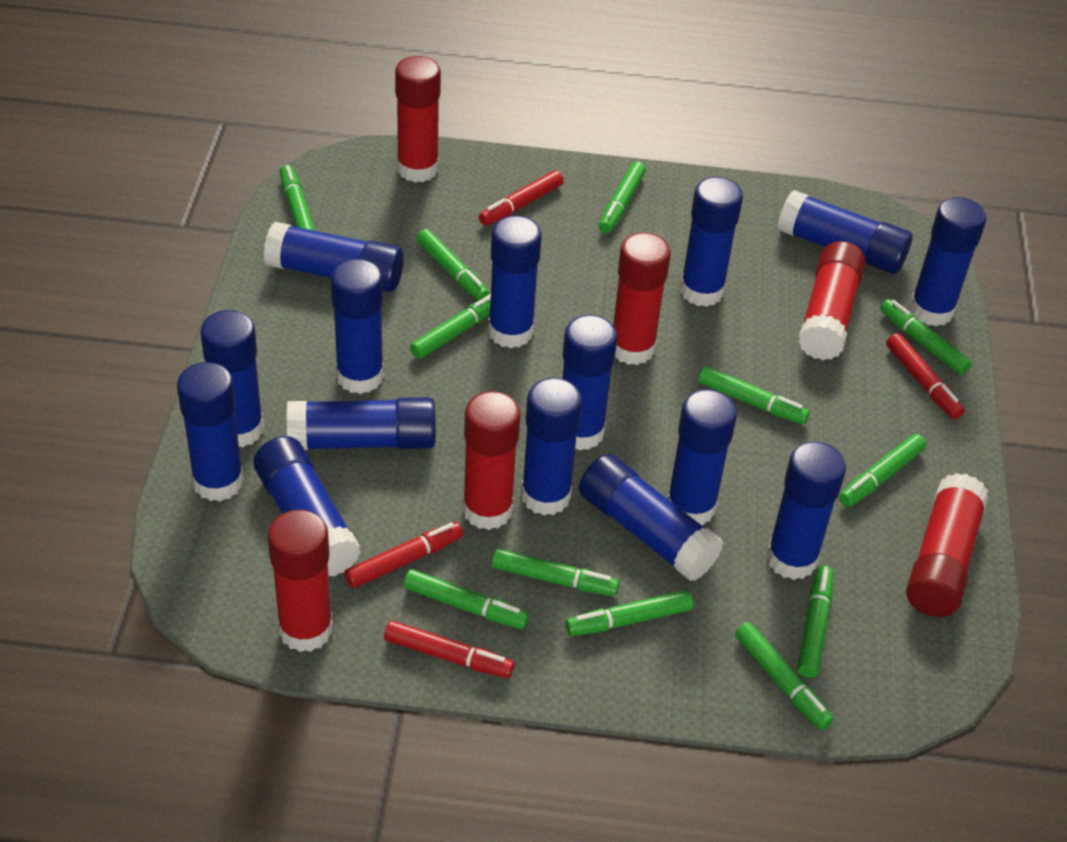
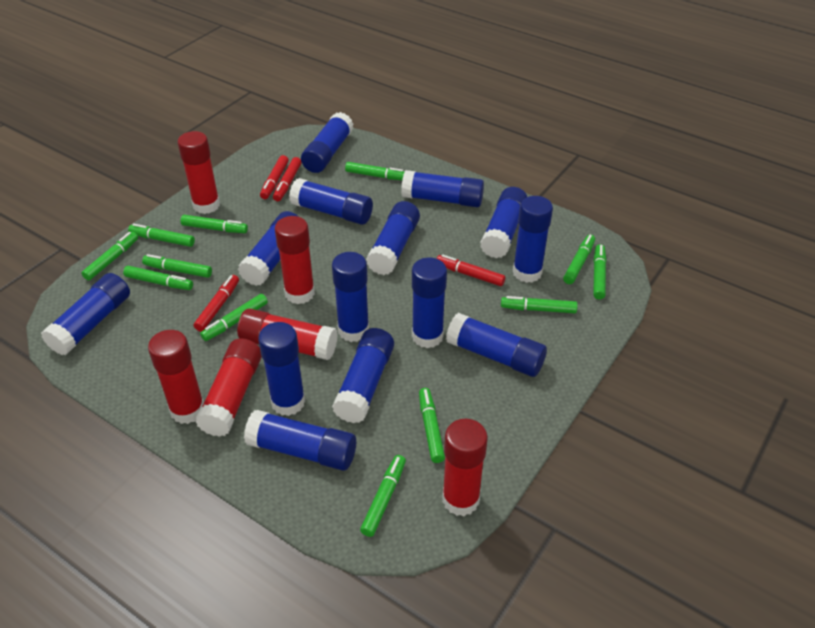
blue glue stick: [177,362,244,501] [200,310,264,447] [254,436,361,576] [264,222,404,292] [287,397,436,450] [330,259,384,394] [488,216,542,348] [521,378,582,515] [562,315,618,451] [579,454,723,581] [667,389,737,525] [680,177,743,307] [766,442,846,580] [777,190,912,274] [910,197,986,327] = 15 -> [41,273,130,355] [238,211,299,286] [244,410,356,471] [258,322,305,416] [289,178,373,225] [301,112,353,173] [332,252,369,342] [332,328,394,423] [366,201,420,275] [401,170,484,207] [412,257,447,348] [446,313,547,377] [480,187,527,258] [513,196,553,283] = 14

